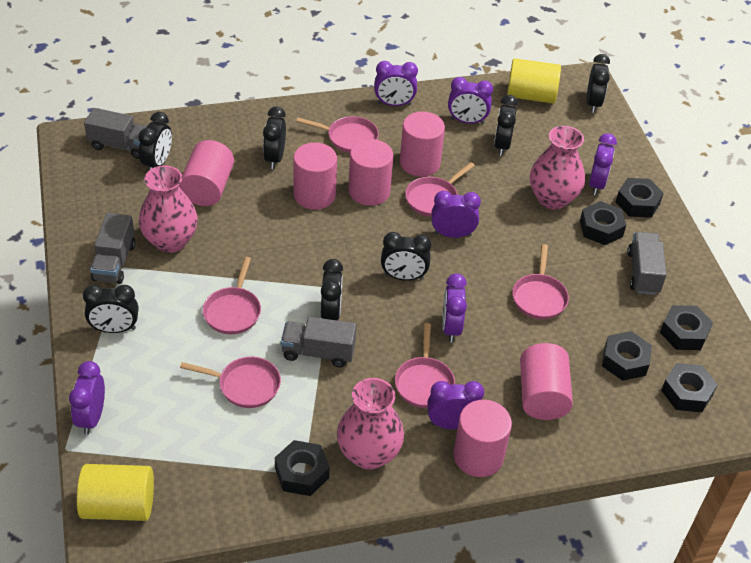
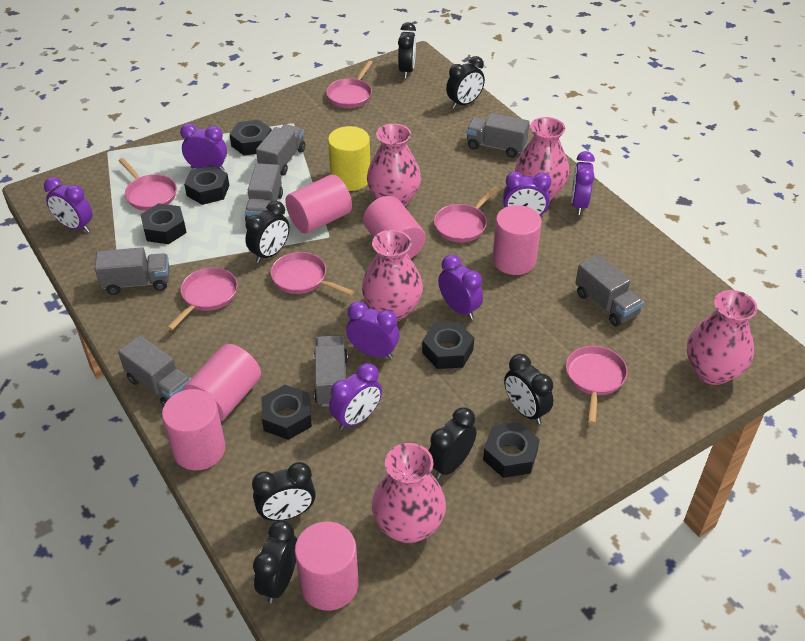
grey truck: [84,108,147,159] [90,213,136,284] [281,317,356,367] [627,232,667,295] = 4 -> [95,247,170,295] [118,335,191,406] [245,163,283,222] [256,124,305,176] [314,335,348,407] [466,113,530,157] [575,254,644,327] = 7
pink vase: [139,165,198,253] [337,378,404,470] [530,126,585,210] = 3 -> [362,230,423,321] [367,124,421,207] [372,443,446,543] [515,117,569,200] [687,290,757,385] = 5
yellow cylinder: [77,464,154,521] [507,58,561,103] = 2 -> [328,126,370,191] = 1

